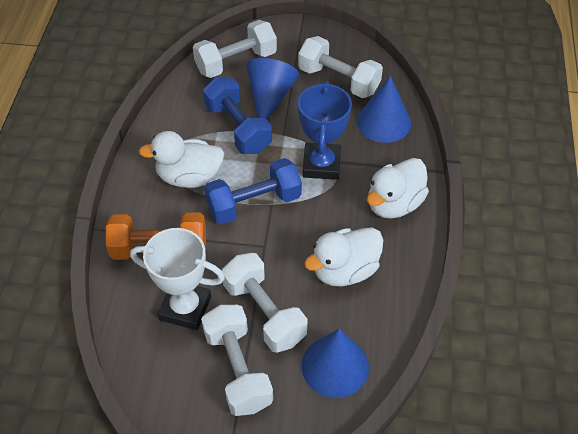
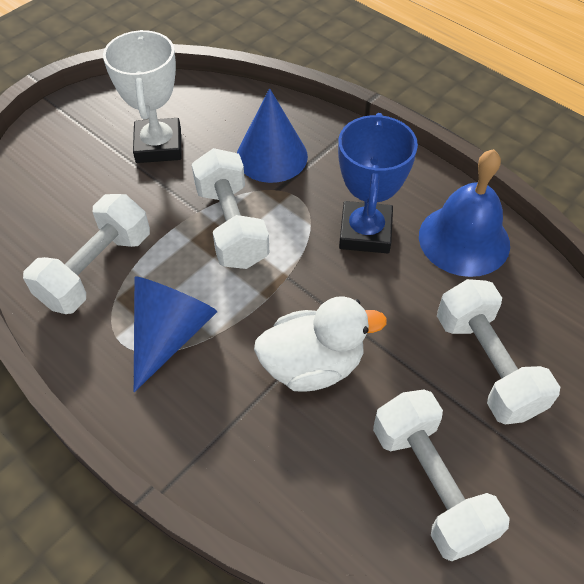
blue bell: none = 0 -> [419,149,510,277] = 1
blue cone: [246,58,299,120] [302,329,369,398] [357,76,411,143] = 3 -> [134,277,217,393] [237,88,308,183] = 2
blue dumbbell: [203,77,272,154] [204,158,302,224] = 2 -> none = 0
orange dumbbell: [106,212,206,260] = 1 -> none = 0
white duck: [138,131,224,188] [304,227,383,286] [367,158,429,219] = 3 -> [254,296,387,392] = 1

